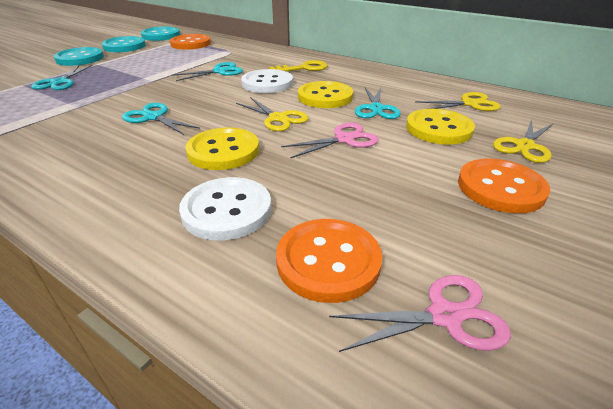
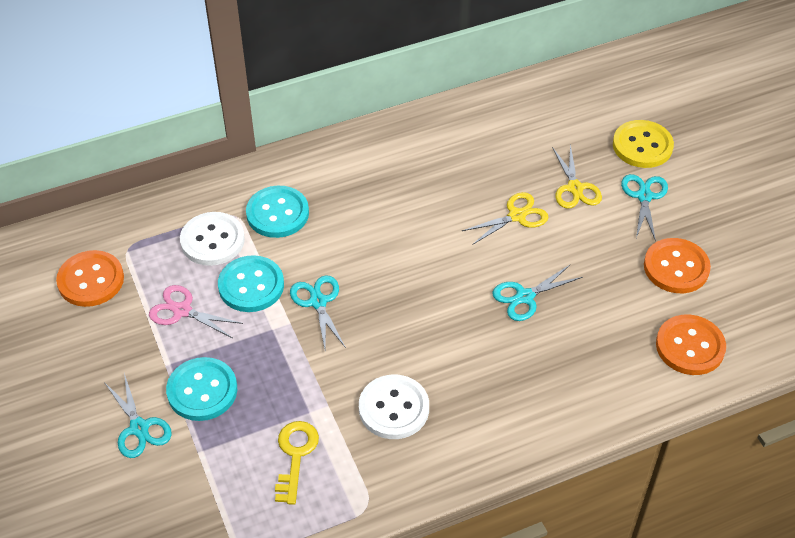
pink scissors: [281,123,379,158] [329,275,511,352] = 2 -> [149,285,243,338] = 1
yellow button: [185,128,259,170] [298,81,353,108] [406,109,475,145] = 3 -> [613,120,674,168] = 1
yellow scissors: [236,97,309,131] [415,92,501,111] [493,120,553,163] = 3 -> [462,192,549,245] [552,144,602,209] = 2

